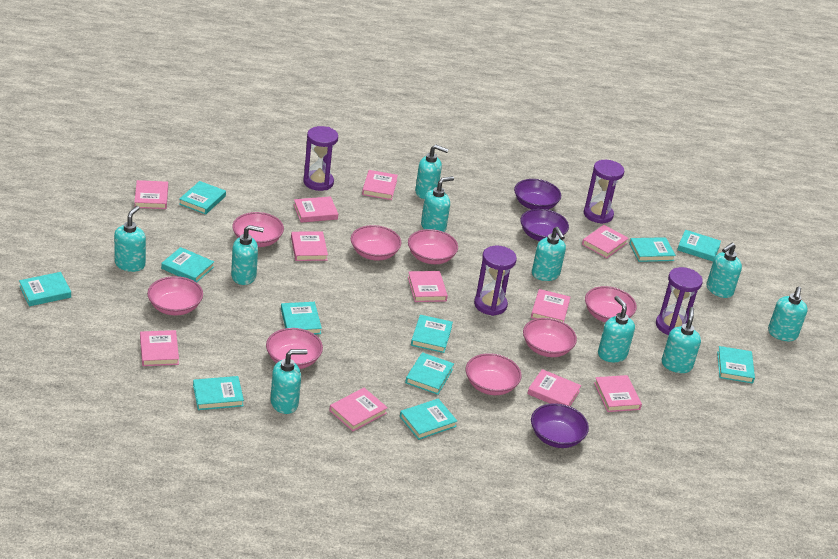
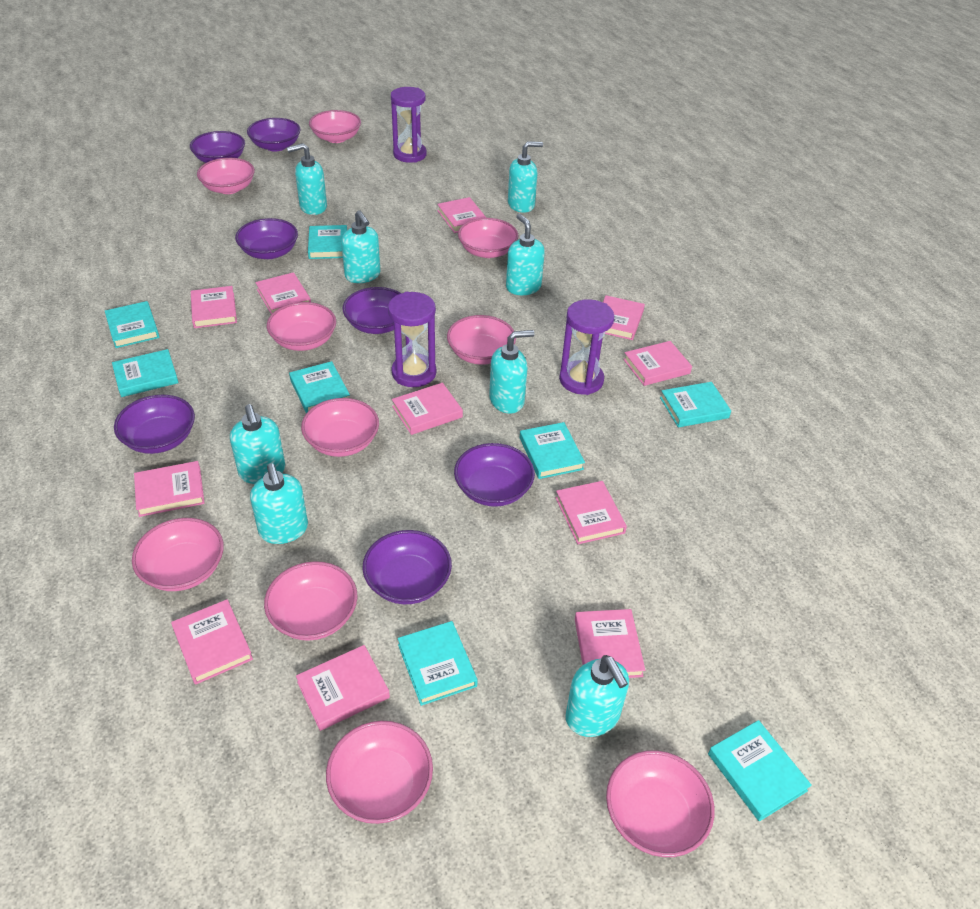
pink bowl: [147,276,203,315] [232,212,284,247] [266,328,323,369] [351,225,401,261] [408,229,458,264] [466,353,522,395] [523,318,577,357] [585,286,637,323] = 8 -> [132,518,224,591] [197,158,255,194] [264,561,358,641] [267,302,336,351] [301,398,379,457] [309,110,361,143] [326,721,433,824] [447,315,516,365] [458,218,518,258] [606,750,715,857] = 10
purple bowl: [514,179,561,210] [520,209,569,241] [531,403,589,448] = 3 -> [114,395,195,454] [190,131,245,163] [235,218,298,259] [247,118,300,152] [343,287,401,334] [362,530,452,604] [454,443,535,507] = 7
purple hourglass: [303,126,338,191] [474,246,517,316] [584,160,624,224] [656,267,703,336] = 4 -> [388,292,436,387] [391,87,427,163] [559,299,614,395] = 3
turquoise book: [19,272,71,306] [161,247,214,283] [179,181,226,214] [193,376,244,410] [281,302,322,334] [400,398,457,440] [405,352,454,395] [411,315,453,353] [629,237,676,262] [677,230,721,261] [717,346,755,384] = 11 -> [105,301,159,348] [112,349,179,397] [289,361,350,413] [308,225,347,259] [398,621,478,706] [520,422,585,479] [660,382,731,427] [708,720,812,821] = 8
turquoise soap dispenser: [114,206,146,272] [231,225,264,285] [271,349,308,414] [415,145,448,199] [421,176,454,232] [532,227,566,281] [598,296,635,362] [662,307,701,373] [707,243,742,298] [768,287,808,341] = 10 -> [230,404,285,484] [250,463,308,544] [287,143,327,215] [341,210,380,283] [489,330,534,414] [506,214,545,295] [508,141,543,213] [565,655,629,737] = 8

